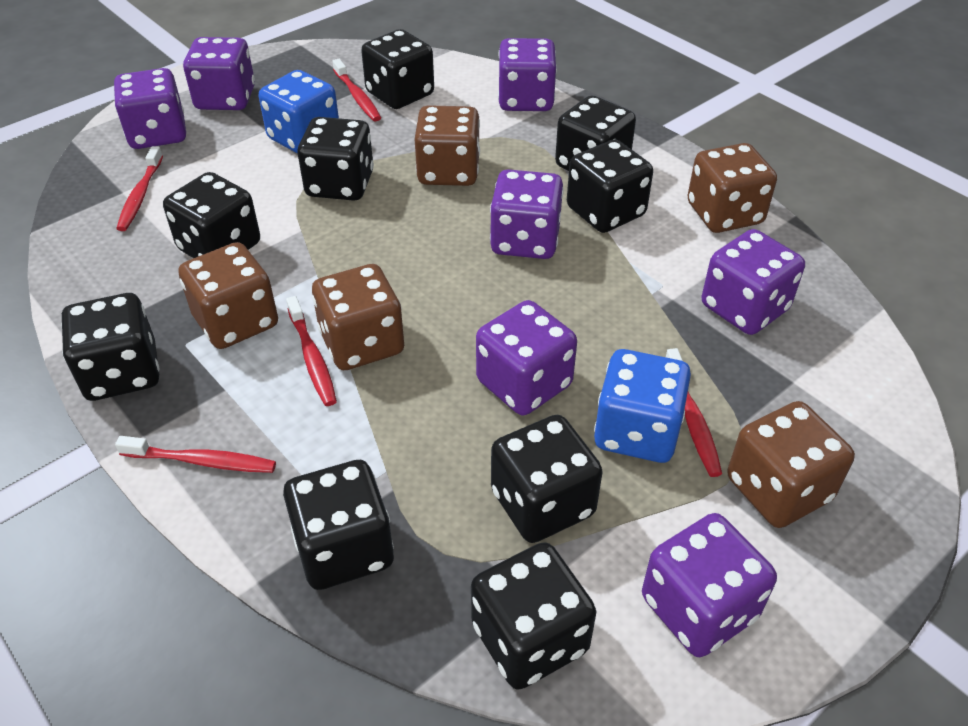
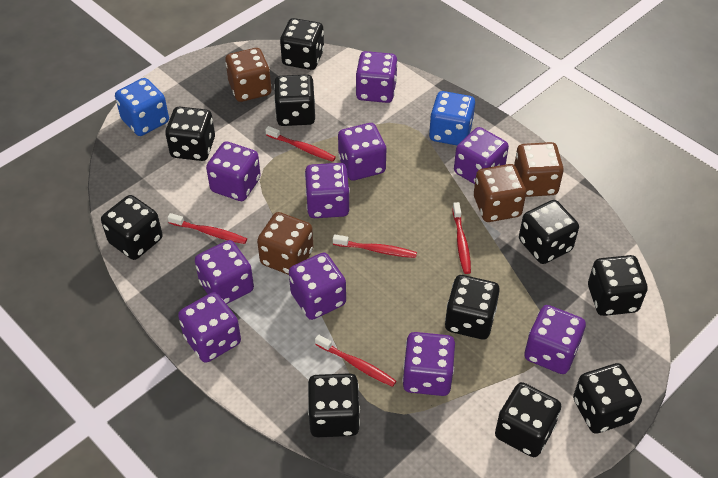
black dice: [61,293,159,401] [163,172,260,258] [283,460,394,590] [298,117,374,201] [361,29,434,109] [471,542,596,690] [491,415,603,543] [555,96,636,171] [567,139,653,233] = 9 -> [101,195,163,260] [165,107,215,161] [274,74,315,126] [280,18,324,70] [308,373,360,437] [445,275,500,339] [495,382,561,457] [519,200,579,264] [573,363,642,434] [588,255,648,316] = 10
brown dice: [179,242,278,349] [312,264,404,370] [415,105,480,186] [687,143,777,233] [727,401,855,528] = 5 -> [225,48,271,102] [257,212,313,275] [474,164,526,222] [514,142,564,197] = 4
purple dice: [114,68,186,149] [183,37,255,110] [476,300,577,415] [490,169,564,259] [498,38,557,111] [642,513,777,657] [702,229,805,335] = 7 -> [178,292,241,363] [195,240,254,304] [206,142,261,201] [289,253,346,320] [305,163,350,218] [338,123,386,180] [356,51,398,103] [402,332,455,396] [454,127,509,184] [524,305,586,374] = 10

